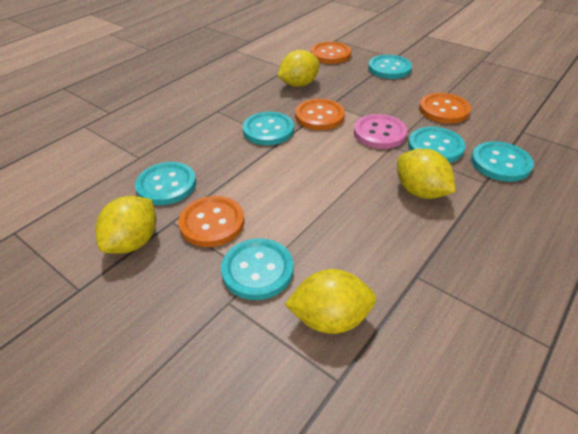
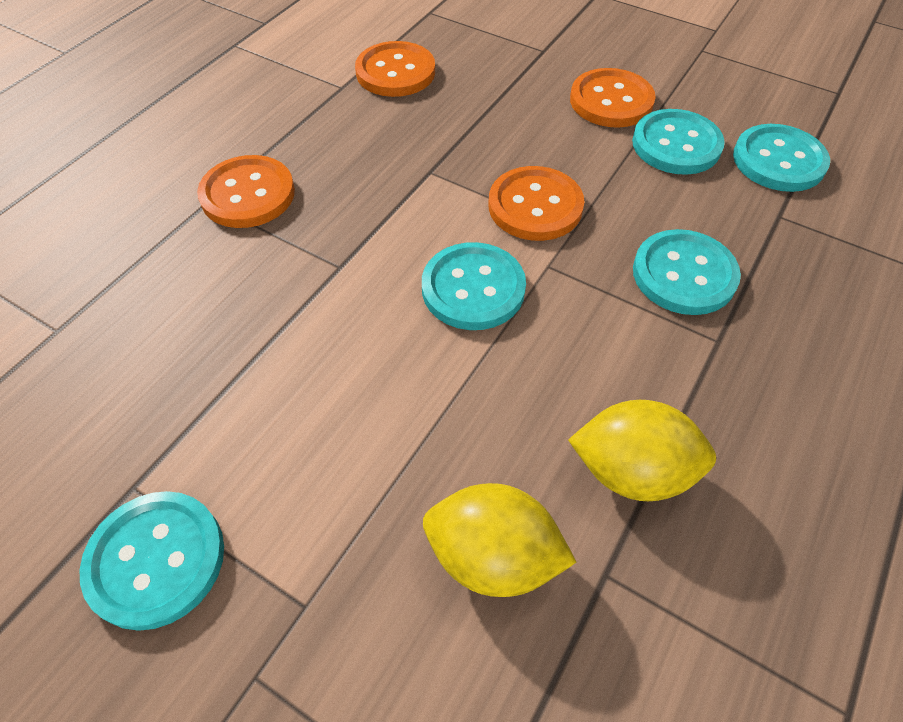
pink button: [354,114,407,149] = 1 -> none = 0
turquoise button: [135,162,196,205] [221,238,294,300] [243,112,294,145] [368,55,412,79] [408,127,465,163] [471,141,534,182] = 6 -> [80,491,224,631] [422,242,526,330] [632,109,725,175] [633,229,741,315] [733,124,830,192] = 5
yellow lemon: [95,196,156,254] [278,50,320,87] [285,269,376,334] [397,149,455,199] = 4 -> [423,483,577,597] [568,400,716,501] = 2

